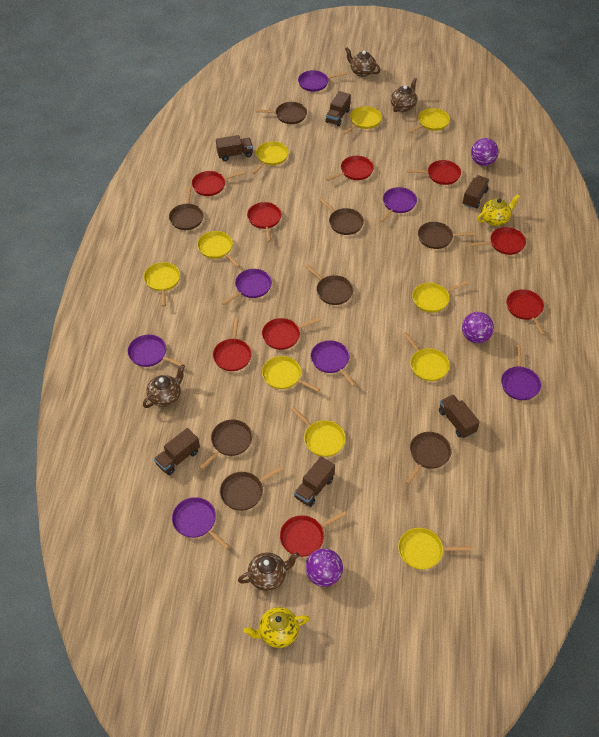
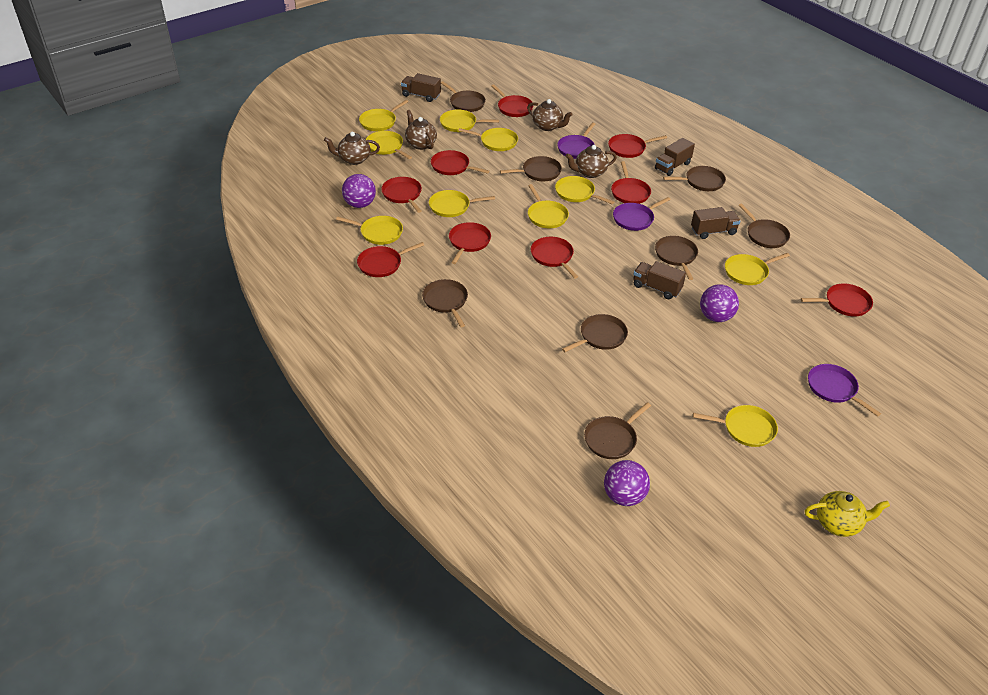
brown truck: [154,428,200,475] [216,135,253,161] [294,456,335,507] [326,91,351,126] [439,395,480,438] [463,175,489,209] = 6 -> [401,73,441,102] [633,261,686,299] [655,138,695,176] [691,207,740,239] = 4
purple pan: [128,335,185,367] [172,497,230,549] [222,269,272,306] [298,70,347,92] [311,340,356,386] [380,187,417,222] [501,345,541,400] = 7 -> [557,123,595,159] [613,197,671,231] [808,364,881,417] = 3
yellow teapot: [244,607,310,648] [477,195,520,226] = 2 -> [805,491,890,537] = 1

